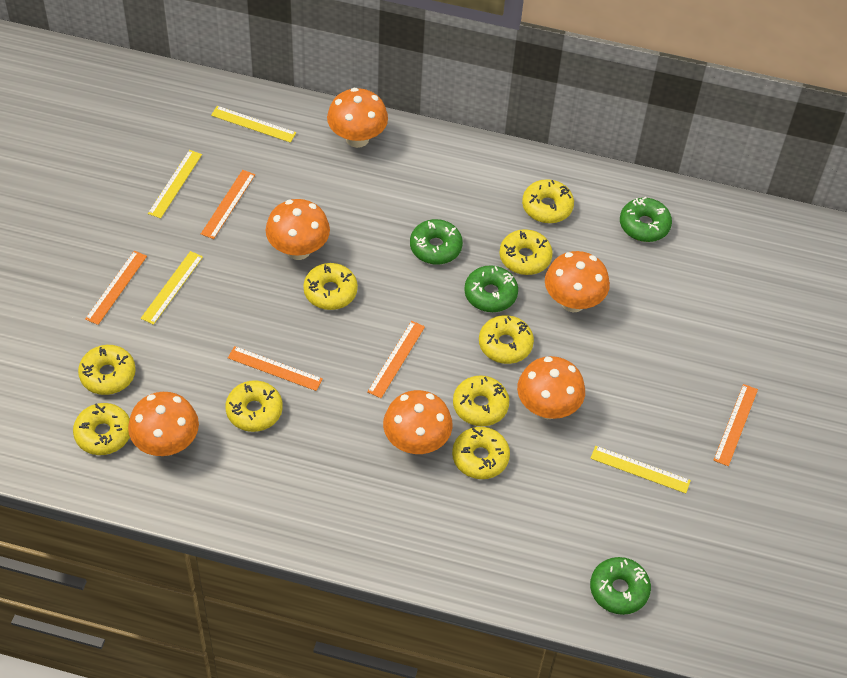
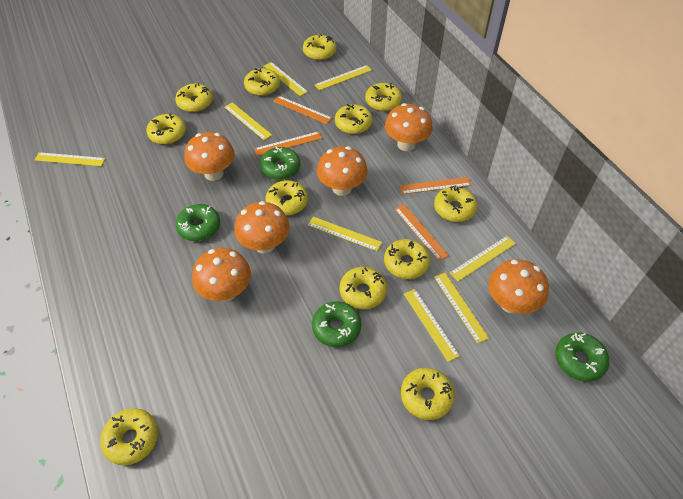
orange ruler: [85,251,147,325] [201,170,255,239] [228,346,323,391] [367,321,425,398] [713,384,758,466] = 5 -> [254,131,322,156] [273,96,332,124] [395,204,449,261] [399,177,472,194] = 4
yellow donut: [73,403,130,455] [78,345,136,395] [225,380,283,432] [303,263,358,310] [452,427,510,479] [453,375,509,426] [479,315,534,364] [499,229,553,275] [522,179,574,223] = 9 -> [100,408,158,465] [146,113,186,144] [175,83,213,112] [244,68,280,96] [266,180,308,216] [303,34,337,60] [335,104,373,134] [340,267,387,309] [365,83,402,111] [384,239,430,279] [401,368,455,420] [434,185,478,222] = 12
yellow ruler: [141,251,203,325] [148,150,202,219] [211,106,296,143] [590,446,691,494] = 4 -> [35,152,105,166] [224,102,272,140] [264,62,308,96] [308,217,382,251] [315,65,372,90] [404,289,460,362] [434,273,489,344] [450,236,516,282] = 8

